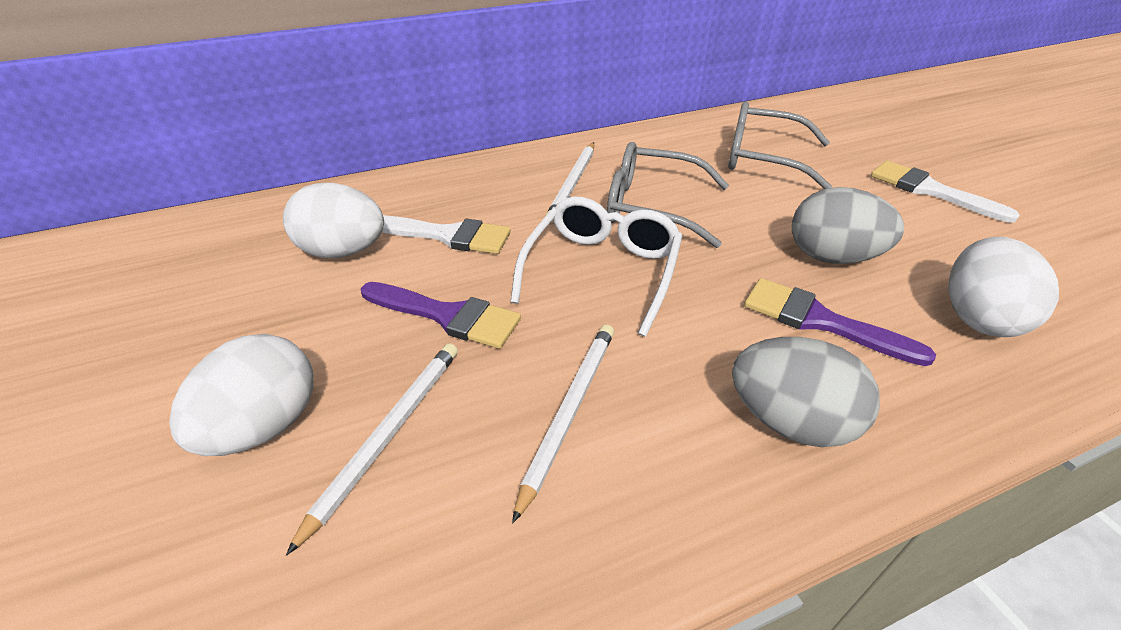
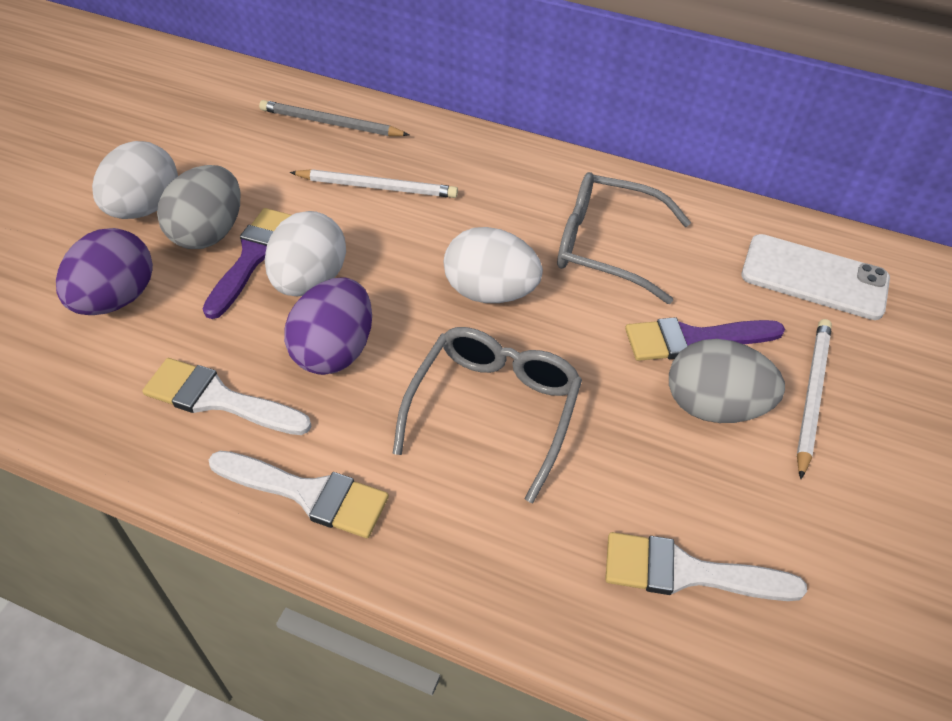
grey pencil: none = 0 -> [259,100,409,136] = 1
purple egg: none = 0 -> [56,228,153,315] [284,277,372,375] = 2
white brush: [382,215,511,254] [871,161,1020,223] = 2 -> [142,358,312,435] [209,451,389,538] [605,532,807,601] = 3
white glasses: [510,196,682,337] = 1 -> none = 0
white pencil: [286,343,458,556] [512,325,614,523] [545,142,594,223] = 3 -> [290,169,458,198] [797,319,832,479] = 2
white phone: none = 0 -> [741,234,890,320] = 1

